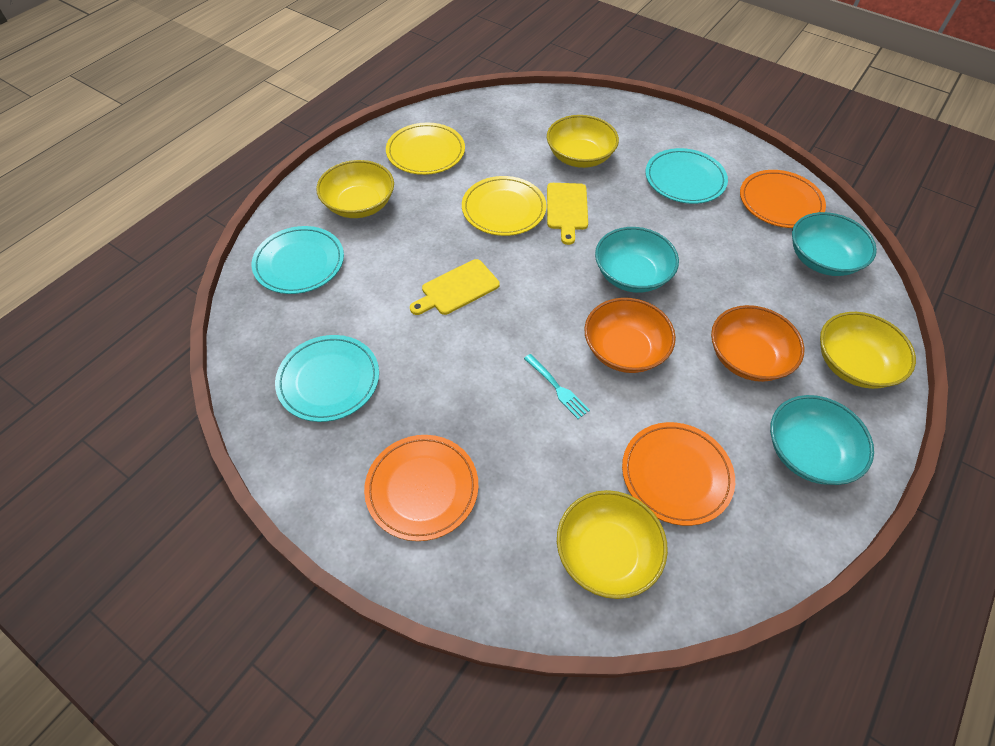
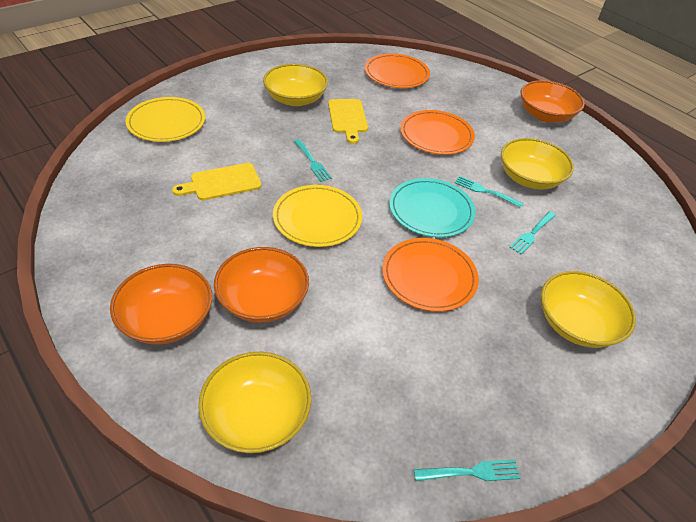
orange bowl: [584,298,676,373] [711,305,805,382] = 2 -> [110,264,212,345] [214,247,309,323] [521,80,585,122] = 3
turquoise bowl: [595,227,679,293] [770,395,874,485] [792,212,877,276] = 3 -> none = 0
turquoise fork: [524,354,590,419] = 1 -> [294,139,332,182] [414,460,520,481] [455,176,523,208] [509,211,556,255] = 4
turquoise plate: [252,226,344,294] [275,335,379,422] [645,148,728,204] = 3 -> [389,178,476,238] = 1

